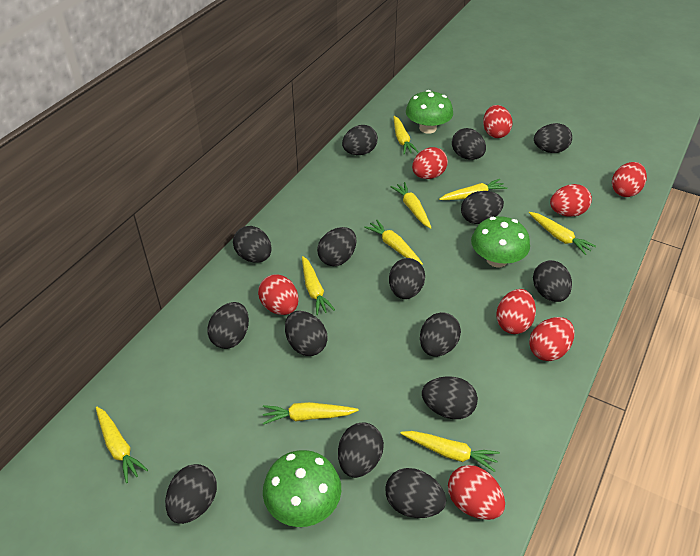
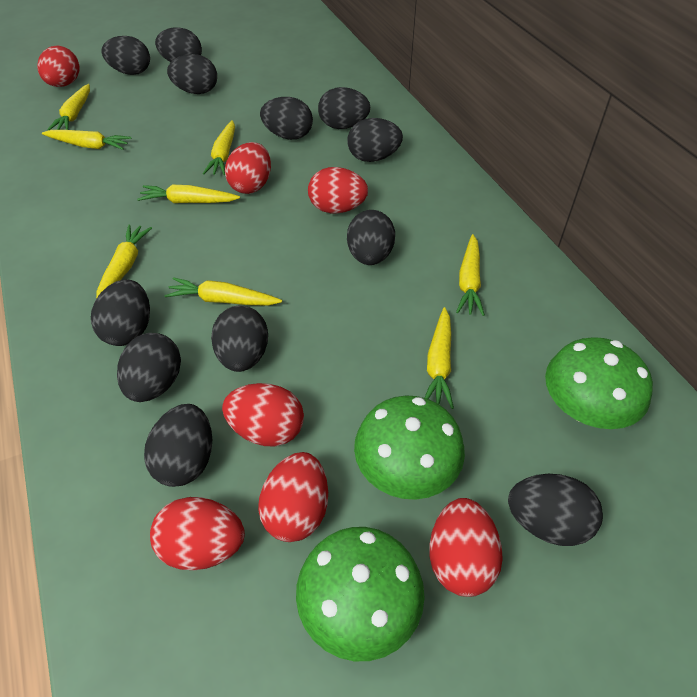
black egg: [165,464,217,524] [207,302,249,349] [233,226,272,263] [285,311,328,356] [317,227,357,266] [338,423,384,478] [342,125,378,155] [385,468,446,518] [389,258,425,299] [420,312,461,357] [422,376,478,419] [452,128,486,160] [461,191,504,224] [533,260,572,302] [534,123,572,153] = 15 -> [91,279,150,346] [101,36,150,75] [117,333,181,402] [144,404,212,487] [155,28,202,62] [167,54,217,94] [211,305,268,372] [260,97,313,140] [318,87,370,129] [347,118,403,162] [347,210,395,265] [508,474,603,546] = 12
red egg: [258,274,299,315] [412,147,448,179] [448,465,505,520] [483,105,513,138] [496,289,536,334] [529,317,575,361] [550,184,592,217] [612,162,647,197] = 8 -> [37,46,80,87] [150,497,245,570] [222,383,304,446] [225,142,271,194] [258,452,328,542] [308,167,368,213] [429,498,503,597] = 7
yellow carrot: [96,406,148,483] [263,402,359,425] [302,256,335,315] [364,219,423,265] [390,182,431,229] [394,116,419,154] [400,431,500,472] [439,179,507,200] [529,212,596,255] = 9 -> [42,130,131,150] [47,84,90,130] [96,225,152,299] [137,185,240,203] [164,277,282,306] [203,120,235,175] [425,307,454,409] [456,234,485,316] = 8

